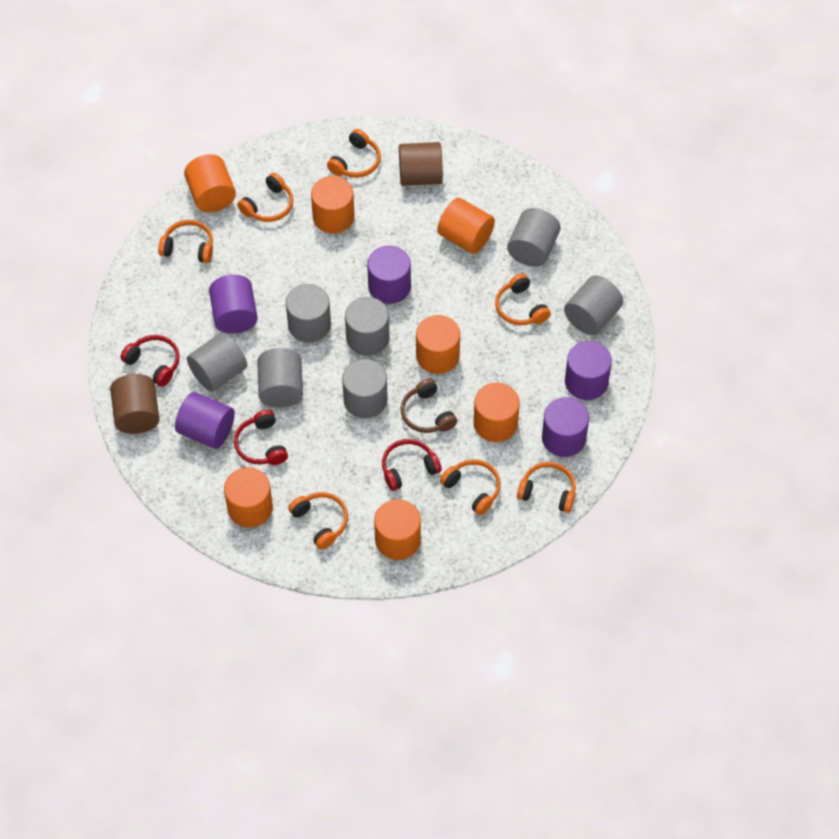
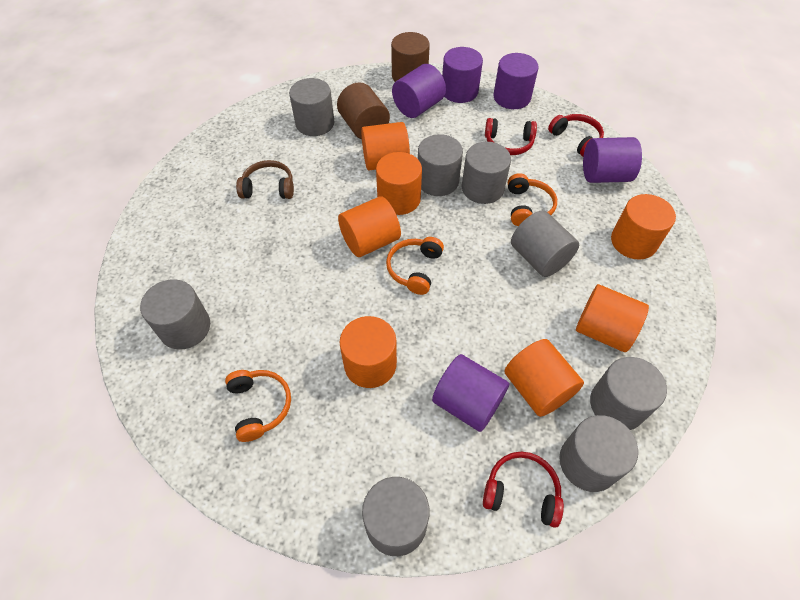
grey cylinder: [187,332,247,392] [257,348,303,407] [286,284,331,343] [342,359,388,418] [345,297,389,356] [507,208,561,267] [564,275,623,335] = 7 -> [140,279,210,350] [289,78,334,136] [362,477,430,556] [418,134,463,196] [462,142,511,204] [511,210,579,277] [559,415,638,492] [590,357,667,430] = 8
orange headphones: [158,220,213,263] [237,173,294,222] [288,492,348,550] [327,129,381,178] [440,459,501,515] [495,273,551,325] [517,462,576,513] = 7 -> [225,370,291,442] [386,237,444,295] [508,173,557,226] = 3

